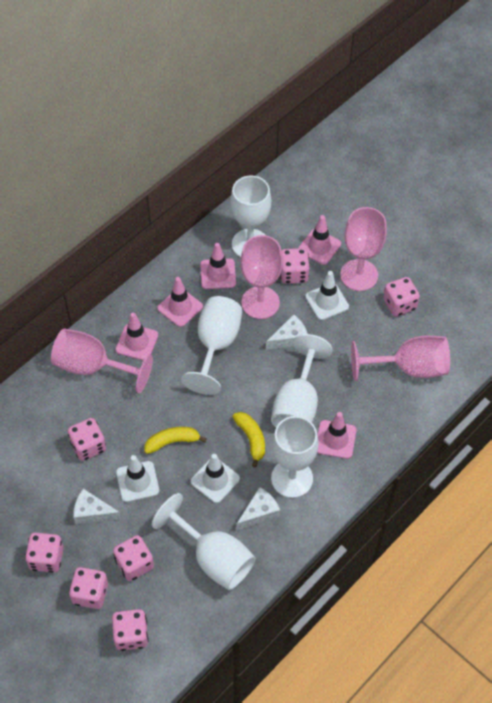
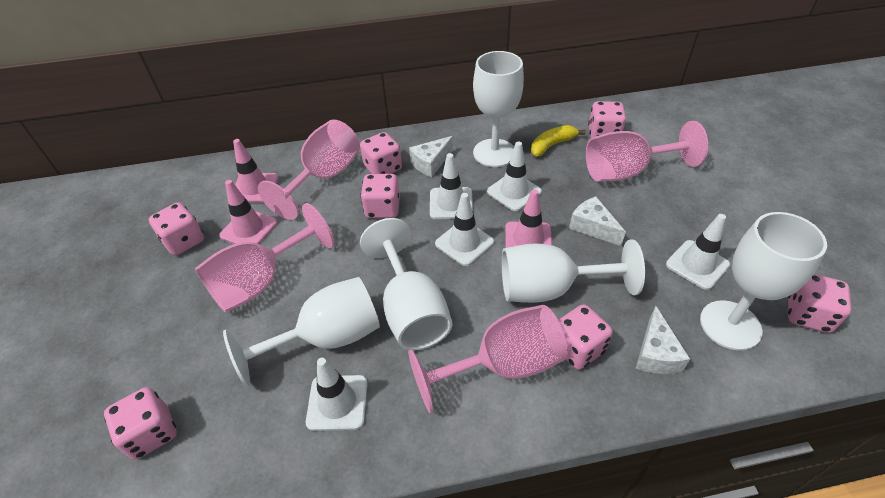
pink traffic cone: [115,313,158,361] [157,277,203,327] [200,243,236,289] [299,215,341,265] [317,412,357,459] = 5 -> [219,180,277,244] [233,139,278,203] [505,189,552,248] = 3
white traffic cone: [116,455,159,502] [190,454,240,503] [305,271,349,320] = 3 -> [306,358,368,431] [430,153,473,219] [435,193,494,266] [487,141,542,211] [666,214,730,290] = 5
yellow banana: [145,427,207,454] [233,412,265,468] = 2 -> [531,125,586,156] = 1

